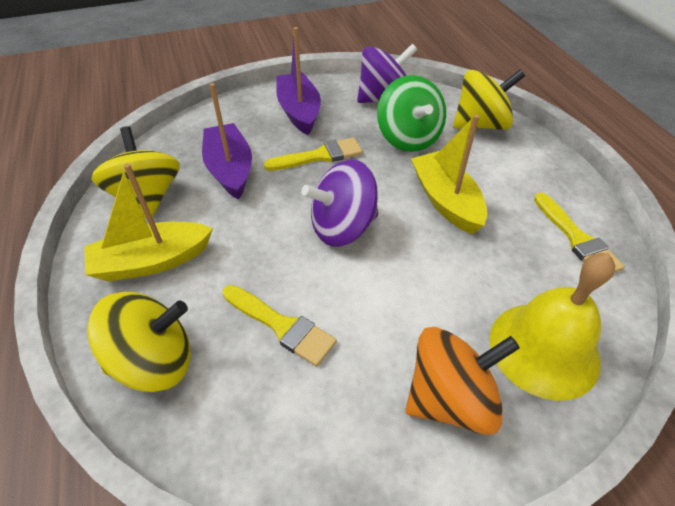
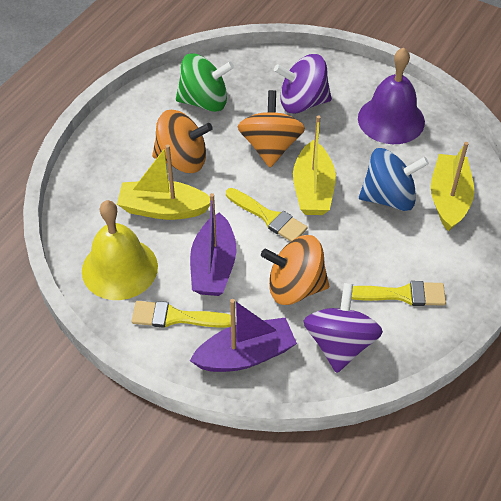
blue spinning top: none = 0 -> [359,148,429,211] = 1
orange spinning top: [406,327,520,435] = 1 -> [152,110,213,173] [238,90,305,167] [261,235,329,305] = 3
purple bell: none = 0 -> [358,47,425,144] = 1
yellow boat: [84,164,213,282] [411,115,487,234] = 2 -> [117,145,210,220] [293,115,336,215] [431,142,474,231] = 3
yellow spinning top: [87,292,191,392] [91,126,180,219] [453,70,525,130] = 3 -> none = 0

